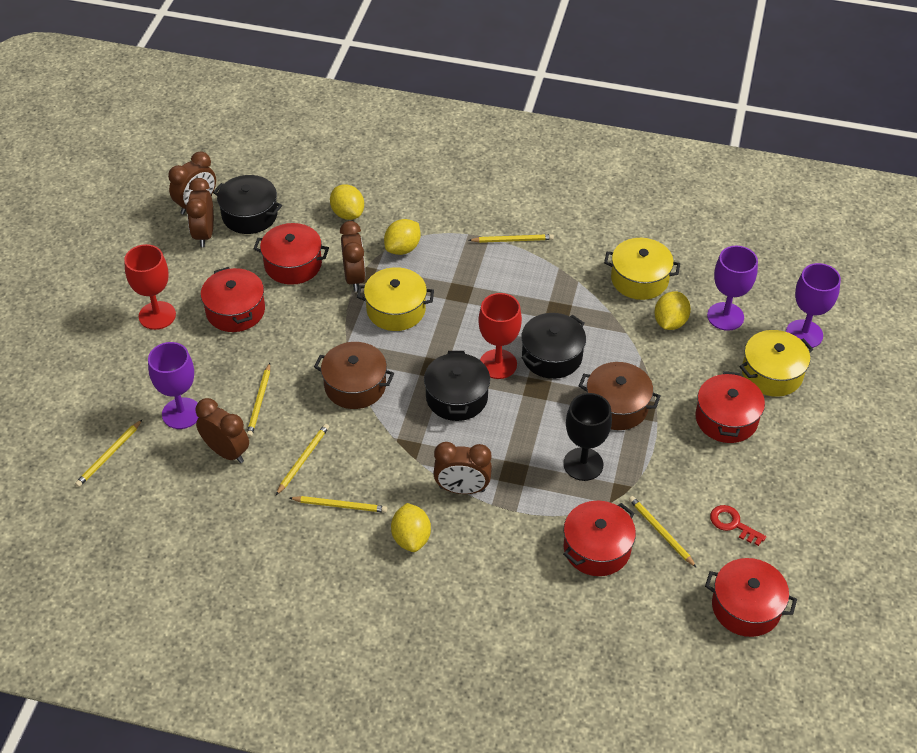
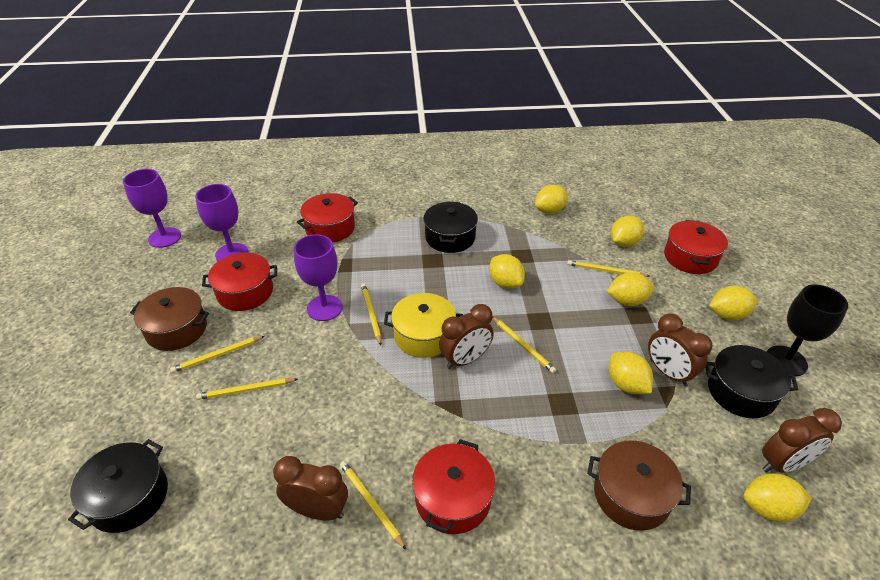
brown clock: [168,151,216,215] [186,178,214,247] [195,398,249,463] [340,221,366,292] [433,442,492,494] = 5 -> [273,456,348,520] [439,304,494,369] [648,313,712,387] [762,408,842,473] = 4
red goblet: [124,244,176,330] [478,293,522,379] = 2 -> none = 0
red key: [710,505,766,546] = 1 -> none = 0
red pot: [201,267,265,332] [253,223,329,285] [563,501,636,576] [695,371,765,443] [705,558,797,637] = 5 -> [202,252,277,311] [297,193,358,243] [412,439,495,534] [664,220,728,274] = 4
yellow lemon: [330,184,364,220] [384,219,421,255] [391,503,431,552] [654,291,691,330] = 4 -> [489,254,525,289] [535,185,568,214] [606,272,654,306] [609,352,653,394] [611,216,644,247] [709,286,757,320] [744,473,812,522] = 7
yellow pot: [357,267,434,331] [604,238,680,300] [739,330,813,397] = 3 -> [384,293,463,358] = 1

